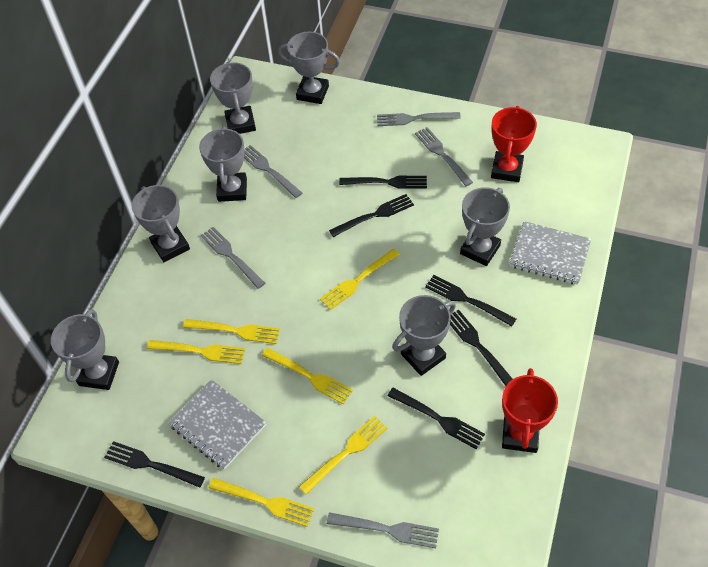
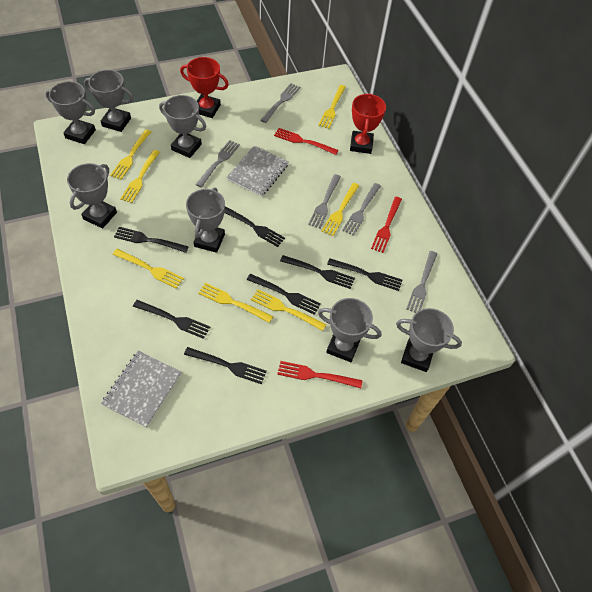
black fork: [104,441,205,488] [329,194,414,237] [339,176,427,189] [387,388,485,449] [425,275,516,327] [450,310,513,386] = 6 -> [114,227,189,253] [133,300,210,339] [184,347,267,384] [225,206,285,247] [247,274,321,315] [280,255,355,289] [327,258,402,291] = 7
red fork: none = 0 -> [274,128,338,155] [277,361,362,388] [371,197,402,253] = 3
yellow fork: [147,340,245,364] [183,319,280,344] [209,478,314,527] [262,348,353,404] [299,416,387,495] [320,249,400,310] = 6 -> [110,129,151,180] [112,249,184,289] [120,150,160,203] [198,283,273,323] [251,289,326,331] [318,85,346,129] [322,183,359,236] = 7

